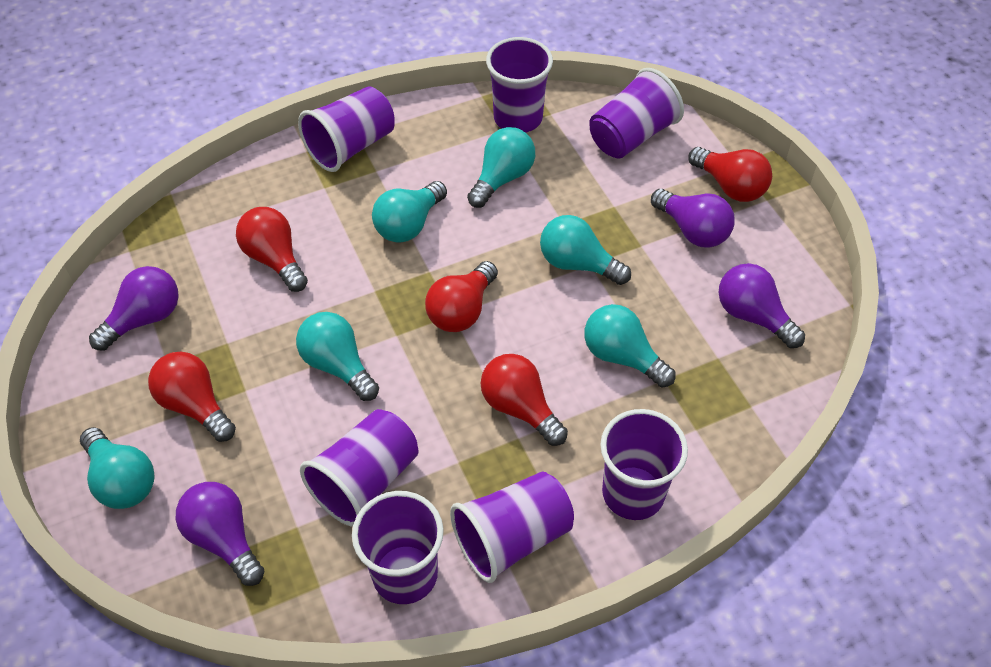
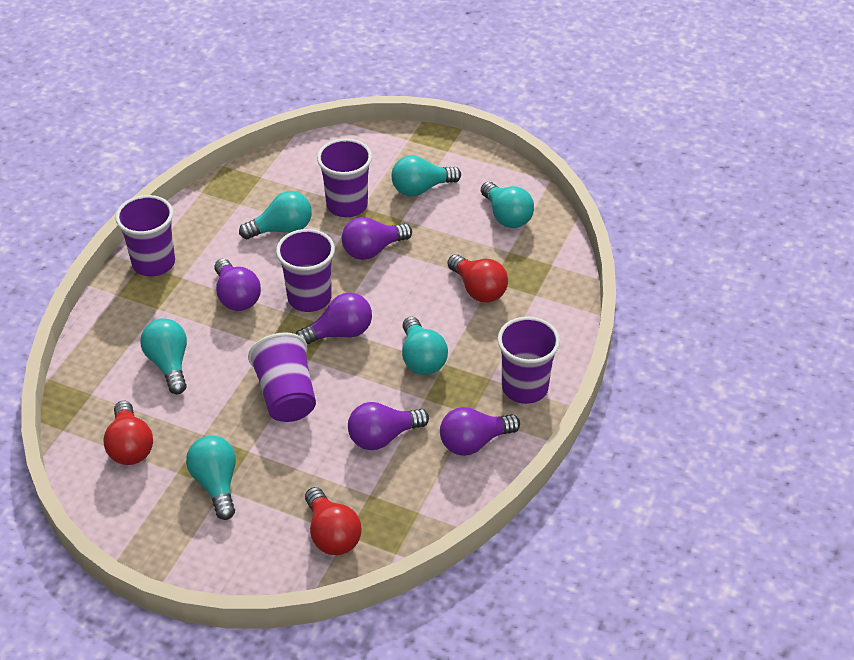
purple cup: [298,86,395,172] [300,409,418,527] [352,491,444,604] [450,471,574,583] [486,37,553,133] [589,68,684,158] [600,409,688,520] = 7 -> [115,195,175,276] [248,332,316,422] [276,229,335,312] [317,139,372,217] [498,317,560,404] = 5
purple light bulb: [89,266,179,351] [176,482,264,586] [651,189,735,248] [718,263,805,348] = 4 -> [215,259,261,311] [296,293,372,344] [342,217,412,260] [348,402,429,450] [440,407,520,456] = 5
red light bulb: [148,352,236,442] [236,207,308,292] [425,261,498,332] [481,354,568,446] [688,147,772,202] = 5 -> [103,401,153,465] [305,487,362,555] [448,254,508,303] = 3

